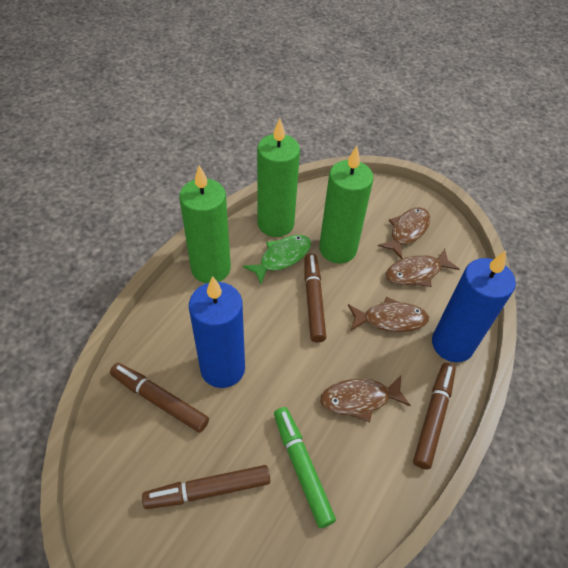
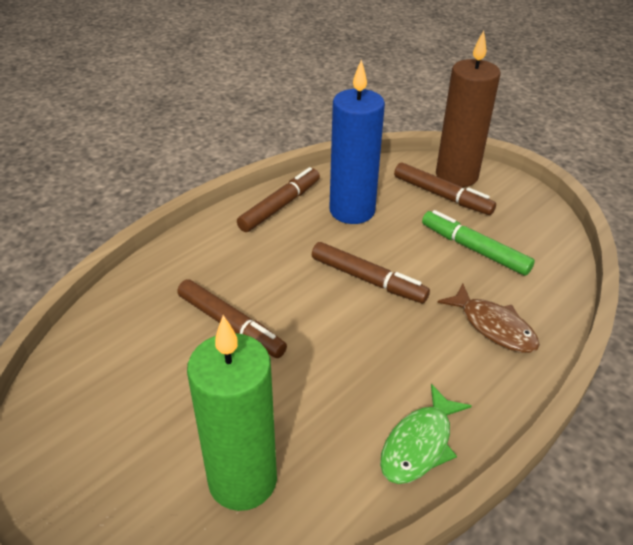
blue candle: [189,276,245,388] [432,251,516,362] = 2 -> [329,60,385,224] = 1
brown candle: none = 0 -> [436,30,501,187] = 1
brown fish: [320,376,411,422] [348,297,429,332] [378,207,430,259] [386,249,459,287] = 4 -> [437,284,540,353] = 1
green candle: [179,165,231,283] [257,118,300,237] [319,146,373,264] = 3 -> [187,315,277,511] = 1

